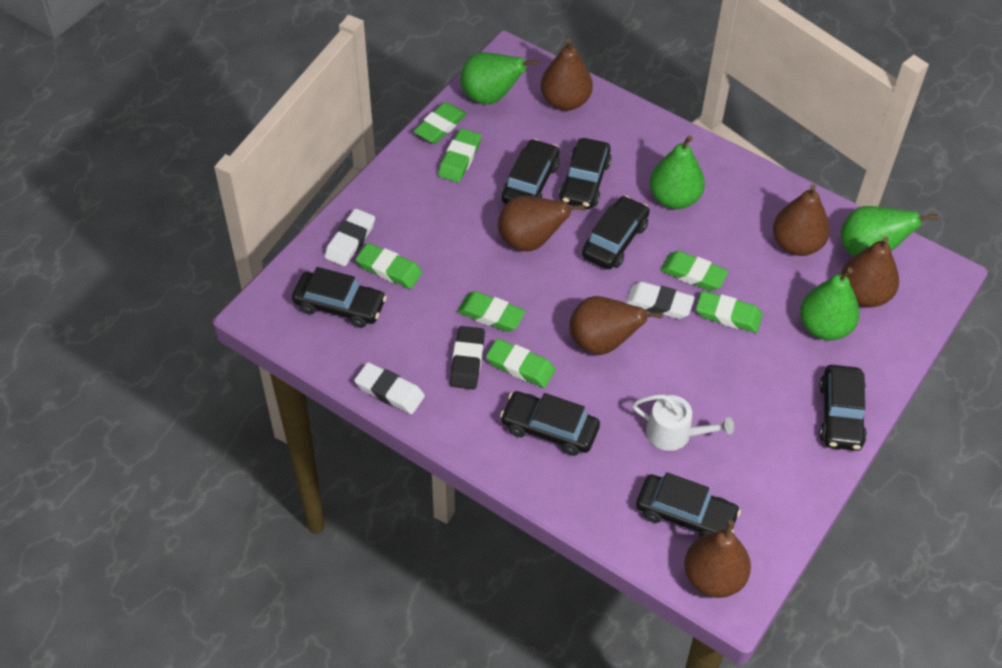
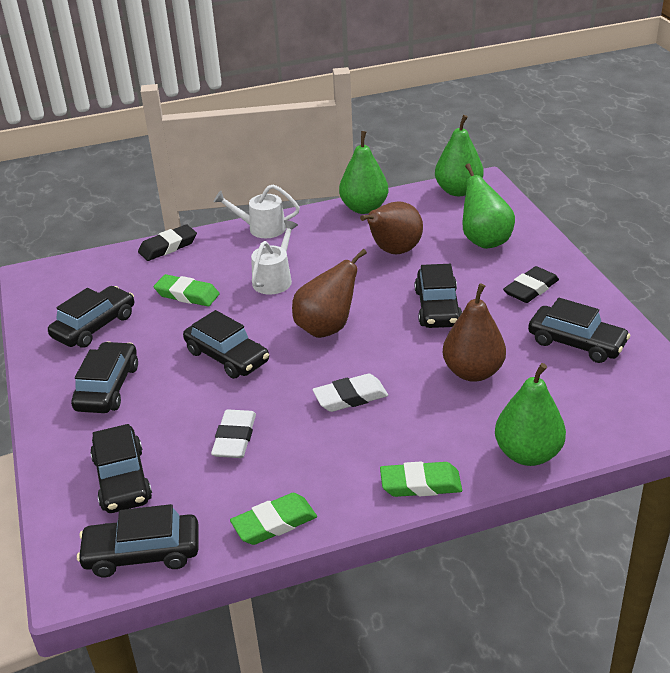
black eraser: [450,326,485,389] = 1 -> [138,225,197,261] [503,266,559,303] = 2
brown pear: [498,196,585,252] [541,38,593,111] [569,296,662,355] [684,520,751,598] [773,184,830,256] [841,236,899,307] = 6 -> [292,249,367,338] [360,201,423,254] [443,283,506,382] = 3
green eraser: [356,243,422,289] [413,102,467,144] [438,128,481,183] [457,291,526,332] [486,339,556,388] [660,251,729,291] [696,291,763,333] = 7 -> [154,274,219,306] [230,493,317,545] [380,461,462,497] = 3
white eraser: [325,209,375,266] [354,362,425,414] [626,282,695,319] = 3 -> [211,409,256,458] [312,374,388,412] = 2
white watering can: [632,395,734,451] = 1 -> [214,184,300,238] [251,220,298,294] = 2

